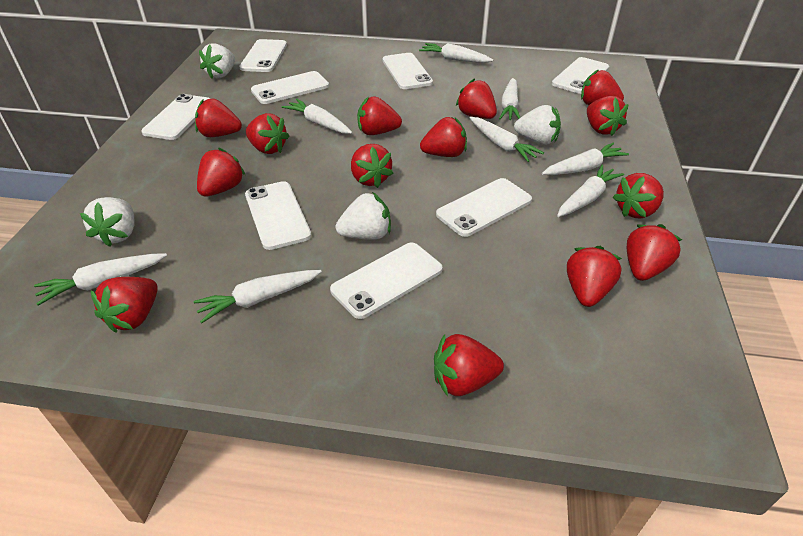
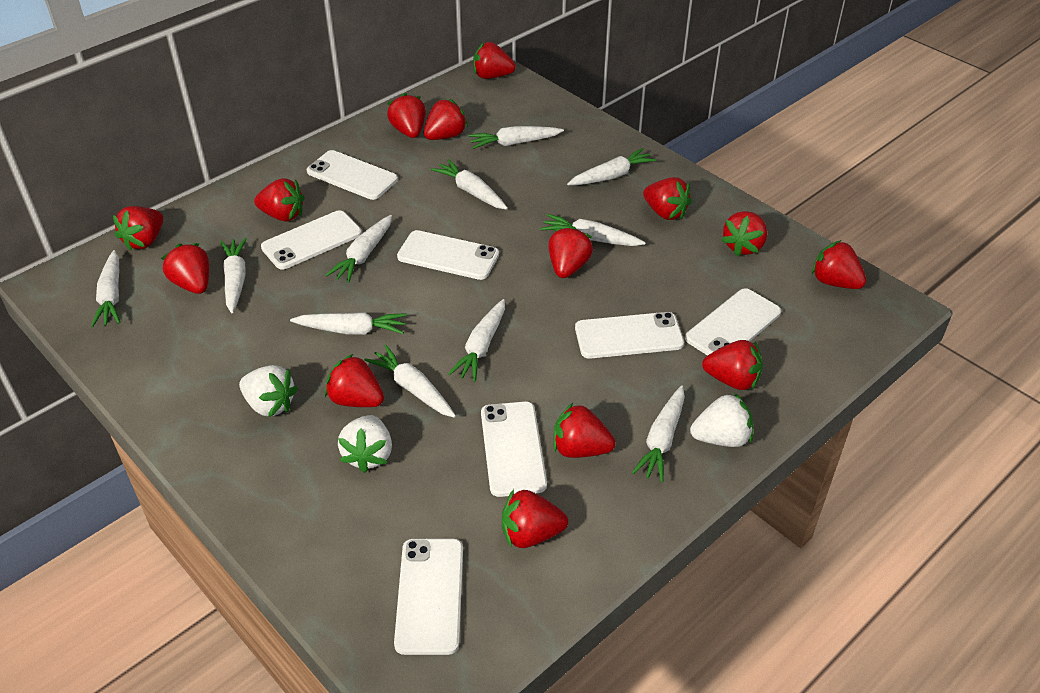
white carrot: [34,253,167,306] [193,270,322,323] [282,99,352,134] [419,43,493,63] [470,117,544,162] [499,78,521,120] [542,143,629,175] [557,164,624,217] = 8 -> [91,250,121,327] [220,238,247,313] [290,312,407,335] [326,215,392,283] [364,345,456,418] [431,159,508,210] [448,299,505,382] [469,126,564,149] [540,214,646,246] [567,148,657,185] [632,385,685,482] = 11
white phone: [141,94,211,140] [239,39,287,72] [245,181,311,250] [251,71,329,104] [330,242,443,319] [383,53,433,89] [436,178,532,237] [552,57,609,94] = 8 -> [261,210,362,270] [307,150,398,200] [394,539,463,655] [397,230,499,280] [481,401,547,497] [575,312,684,359] [685,288,781,356] = 7
white strawberry: [80,197,135,247] [199,43,235,79] [335,192,391,240] [514,105,561,145] = 4 -> [239,365,298,418] [338,415,392,473] [690,393,753,447] = 3

